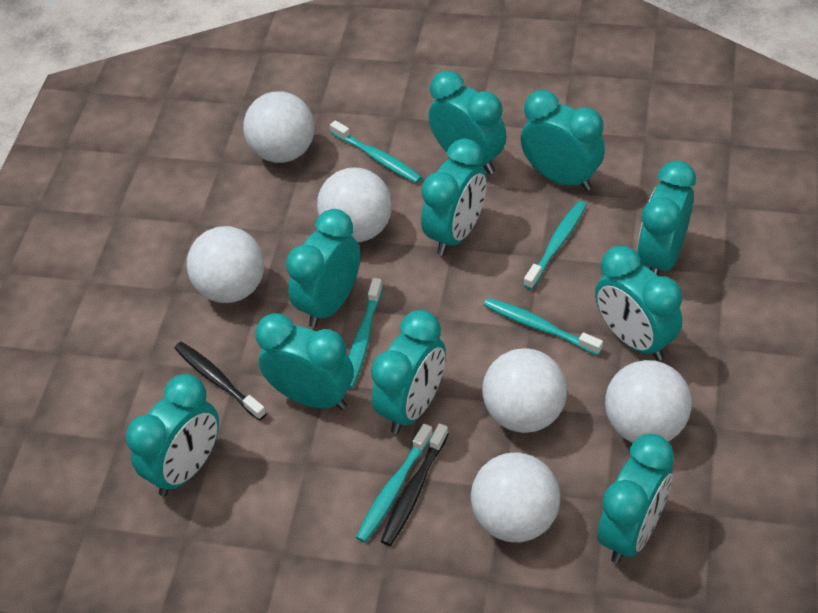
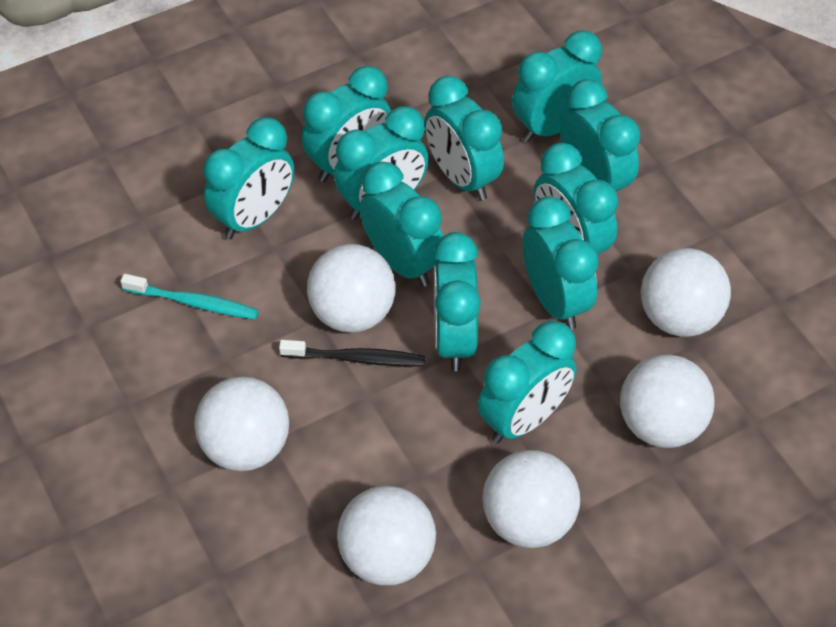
black toothbrush: [174,342,267,421] [381,423,448,546] = 2 -> [279,340,425,366] = 1
turquoise clock: [126,374,219,496] [255,313,354,410] [286,209,360,328] [371,310,446,434] [421,139,487,256] [428,71,506,174] [521,90,605,191] [595,246,682,361] [598,434,674,564] [637,160,696,276] = 10 -> [203,117,294,239] [302,66,391,182] [334,106,429,220] [360,162,443,287] [425,76,504,201] [433,232,481,371] [478,321,576,444] [512,31,602,142] [523,196,599,330] [534,143,618,254] [560,79,641,192] = 11
turquoise toothbrush: [330,120,422,183] [348,278,383,388] [356,424,433,543] [484,298,603,355] [524,201,587,290] = 5 -> [120,274,259,320] = 1

